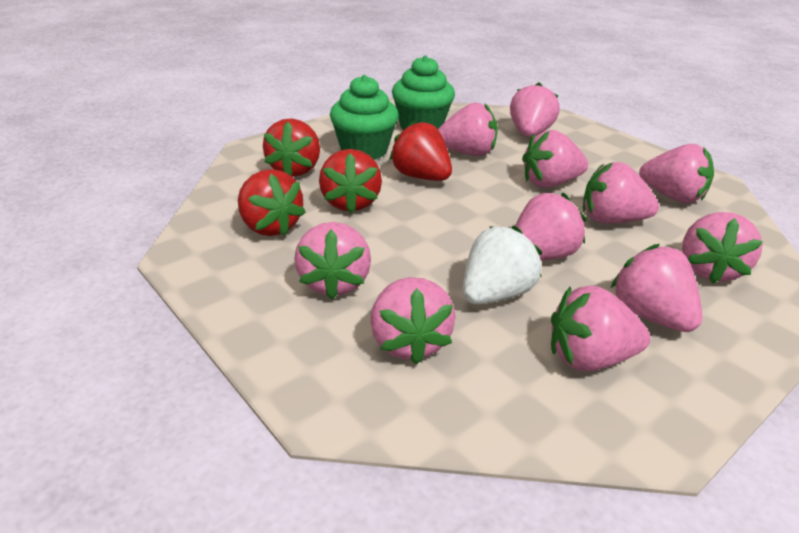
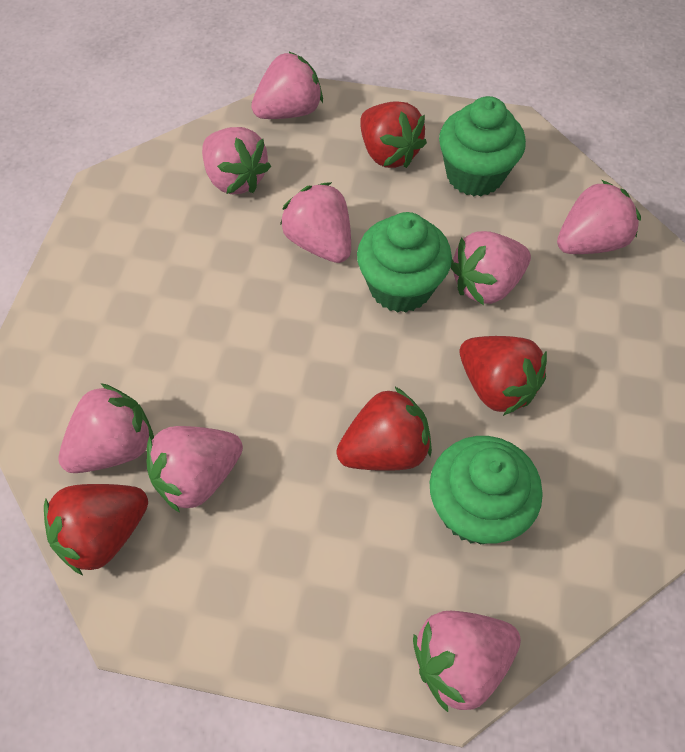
green cupcake: [330,75,399,160] [392,55,455,130] = 2 -> [357,212,452,313] [430,436,543,545] [439,96,526,196] = 3
pink strawberry: [294,222,371,300] [370,277,456,365] [438,102,498,156] [510,82,560,137] [515,192,586,261] [522,130,588,188] [551,285,651,371] [583,162,659,224] [610,244,703,332] [639,144,714,203] [682,212,763,284] = 11 -> [59,383,154,473] [146,426,243,513] [202,127,271,194] [251,51,323,119] [280,182,351,263] [413,611,521,712] [451,231,531,305] [557,180,641,254] = 8
white strawberry: [463,226,542,304] = 1 -> none = 0

